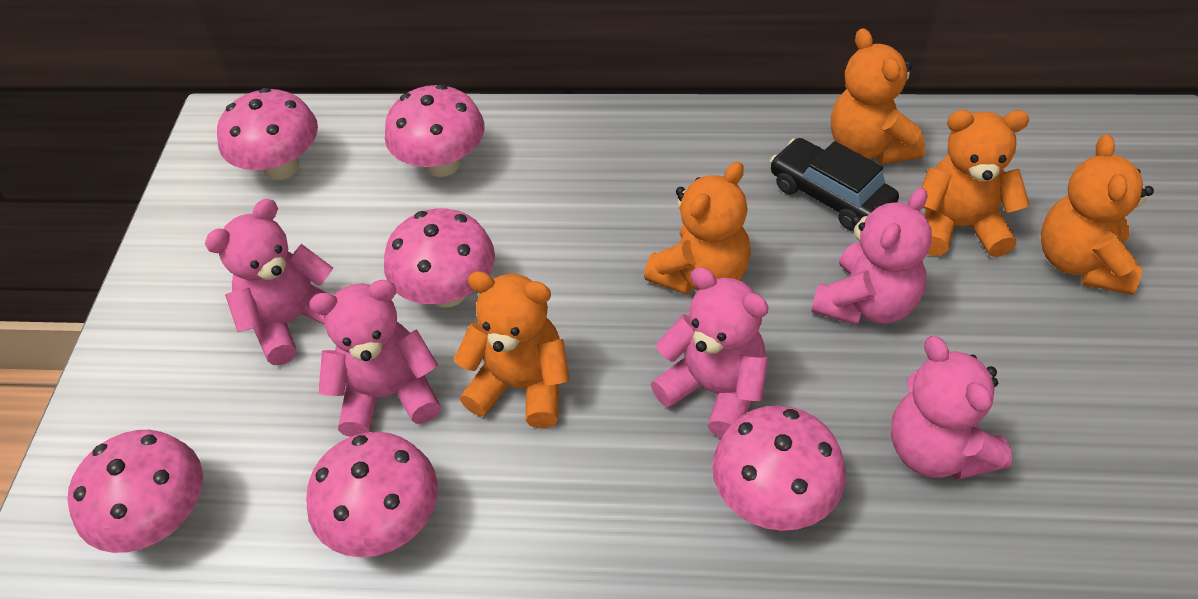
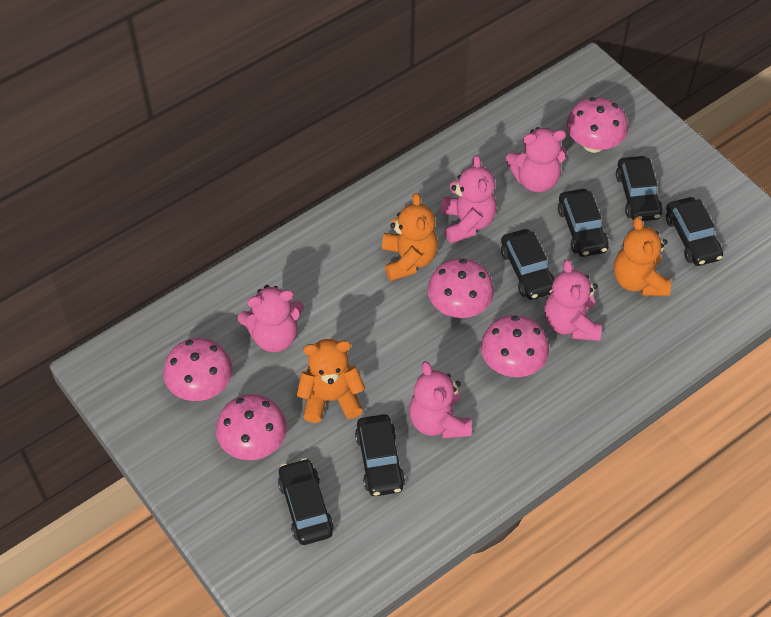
black car: [770,138,899,231] = 1 -> [278,458,334,545] [355,414,405,496] [501,229,555,300] [558,189,609,257] [616,156,663,221] [666,197,723,266] = 6
orange teddy bear: [453,271,570,428] [644,161,751,295] [831,28,925,164] [921,110,1030,257] [1041,134,1154,295] = 5 -> [297,339,365,423] [382,193,438,281] [614,217,671,296] = 3
pink mushroom: [67,430,203,553] [217,88,318,180] [306,432,438,557] [384,209,495,307] [385,84,485,177] [712,405,846,531] = 6 -> [163,338,232,401] [216,394,287,460] [428,258,494,318] [481,315,549,377] [567,97,628,153] = 5

